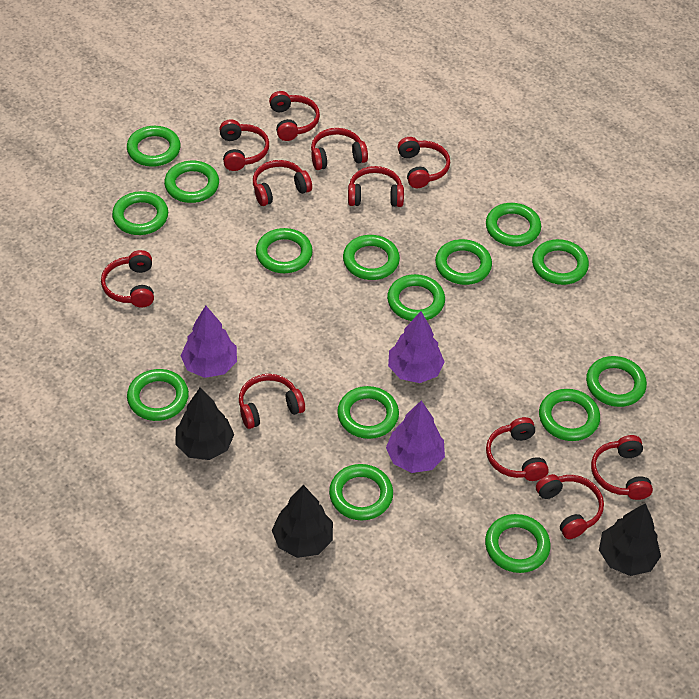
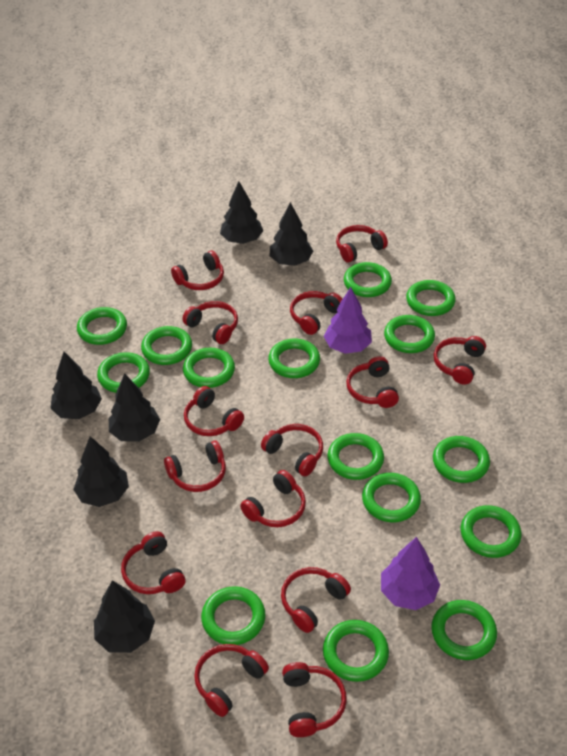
black tree: [175,388,234,460] [272,485,333,558] [599,503,661,576] = 3 -> [50,352,102,419] [73,436,129,507] [94,580,155,653] [109,373,160,442] [220,181,263,244] [270,202,313,266] = 6
purple tree: [181,305,237,378] [386,400,445,473] [388,311,445,383] = 3 -> [324,287,372,354] [381,537,440,610] = 2
red headphones: [101,250,154,307] [220,120,269,171] [239,374,305,429] [253,160,312,206] [269,91,320,141] [311,128,368,170] [348,166,404,207] [397,137,450,188] [486,417,549,481] [536,474,604,539] [591,435,653,500] = 11 -> [121,531,186,594] [164,440,226,492] [171,251,224,290] [182,301,238,344] [184,386,244,436] [194,644,269,717] [240,470,306,527] [261,424,323,476] [281,567,351,633] [282,662,347,737] [290,291,342,335] [336,225,388,263] [346,356,399,408] [434,336,486,385] = 14

